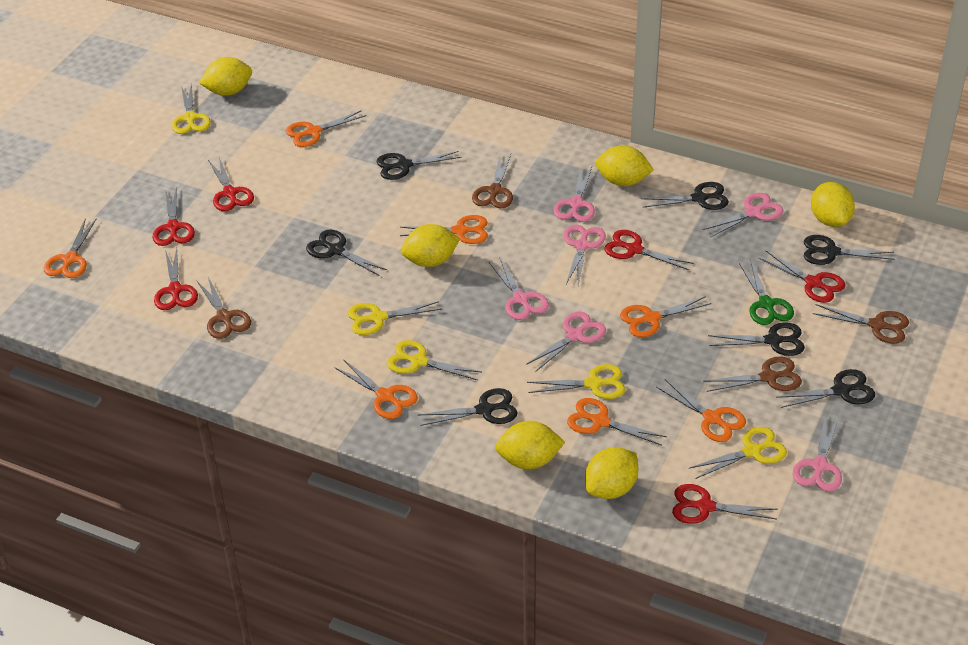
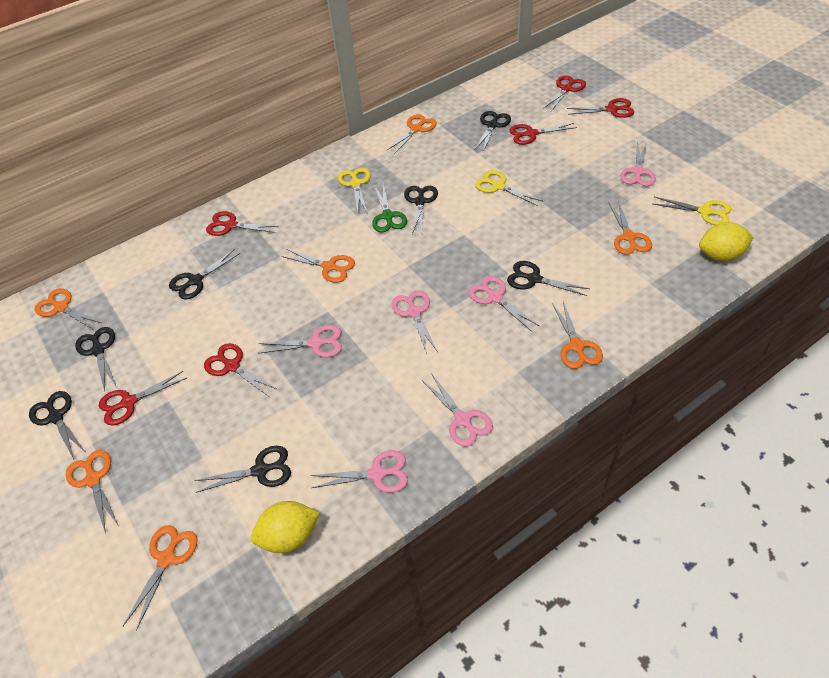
brown scissors: [197,277,251,339] [472,154,513,209] [703,356,802,392] [813,304,909,344] = 4 -> none = 0
yellow lemon: [199,57,252,96] [401,224,460,267] [495,421,565,469] [585,447,638,499] [595,145,654,186] [811,182,855,227] = 6 -> [251,501,319,553] [699,222,754,261] = 2
yellow scissors: [171,83,211,134] [348,301,441,335] [387,340,481,380] [527,364,625,399] [690,427,787,479] = 5 -> [338,168,371,214] [475,170,542,206] [653,197,731,225] = 3

